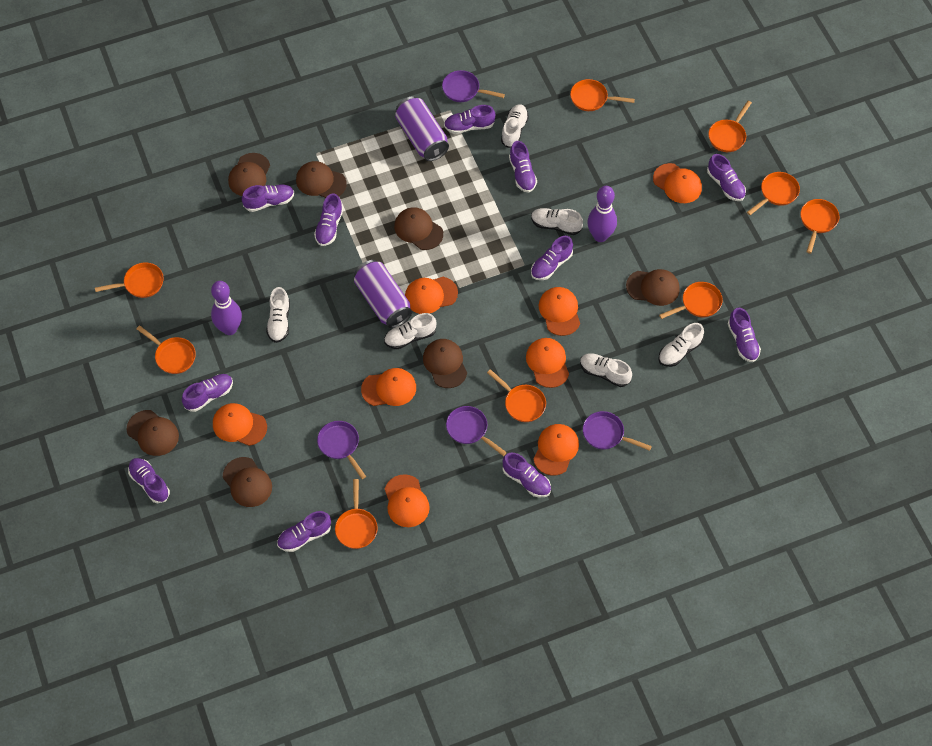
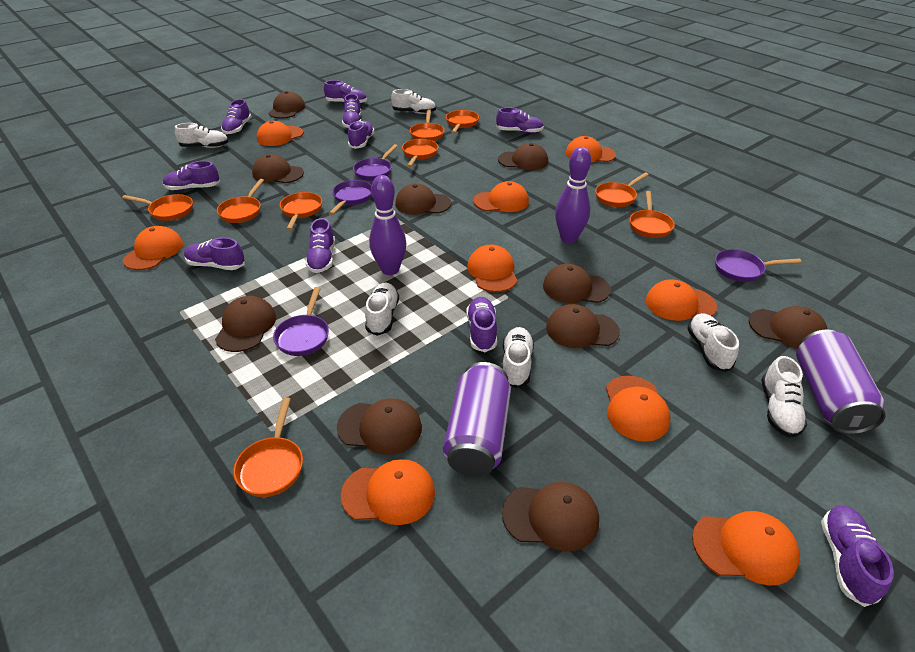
brown cap: [127,410,179,456] [223,457,272,507] [228,153,270,196] [296,161,347,198] [394,207,443,250] [423,339,467,388] [626,269,680,306] = 7 -> [215,296,276,352] [252,154,304,183] [269,91,305,119] [337,398,422,455] [395,183,451,215] [498,143,548,170] [502,482,599,552] [543,264,611,303] [546,304,620,348] [749,306,828,349] = 10
orange cap: [213,403,267,446] [361,368,416,406] [385,474,430,527] [405,277,458,314] [526,338,569,388] [533,424,579,476] [539,287,580,336] [653,163,702,203] = 8 -> [123,226,183,270] [257,121,304,146] [341,459,435,525] [467,245,518,292] [473,181,529,212] [566,136,616,162] [606,376,671,442] [646,279,717,321] [692,511,800,586] = 9
purple shoe: [128,458,170,503] [182,374,233,412] [242,185,294,212] [277,511,331,552] [314,193,343,246] [444,105,495,134] [503,453,551,498] [509,141,537,193] [531,236,573,280] [707,154,746,201] [728,308,761,362] = 11 -> [163,161,220,191] [184,237,245,270] [221,99,251,135] [305,218,335,273] [324,80,367,104] [342,94,361,128] [348,120,374,149] [466,297,497,352] [496,107,544,133] [821,505,894,607] = 10

